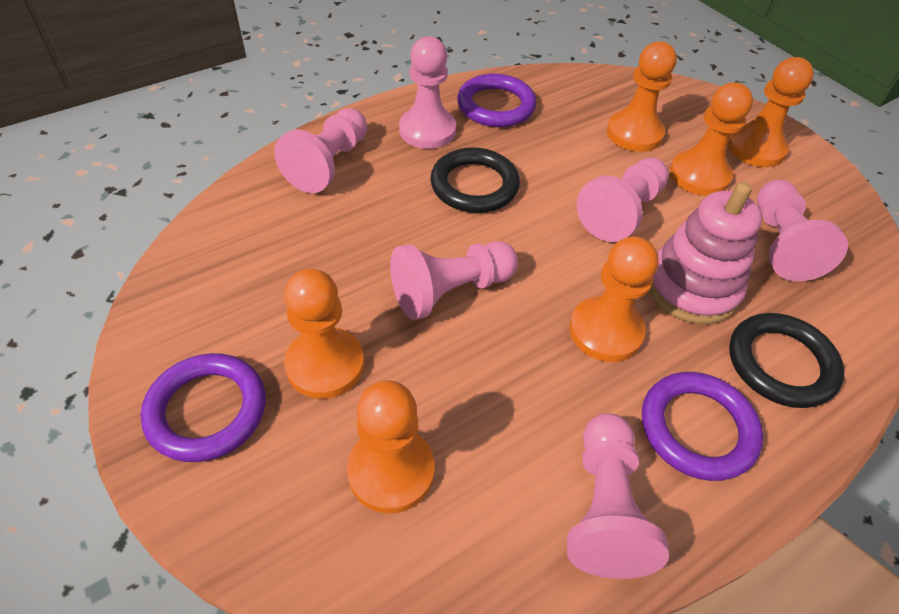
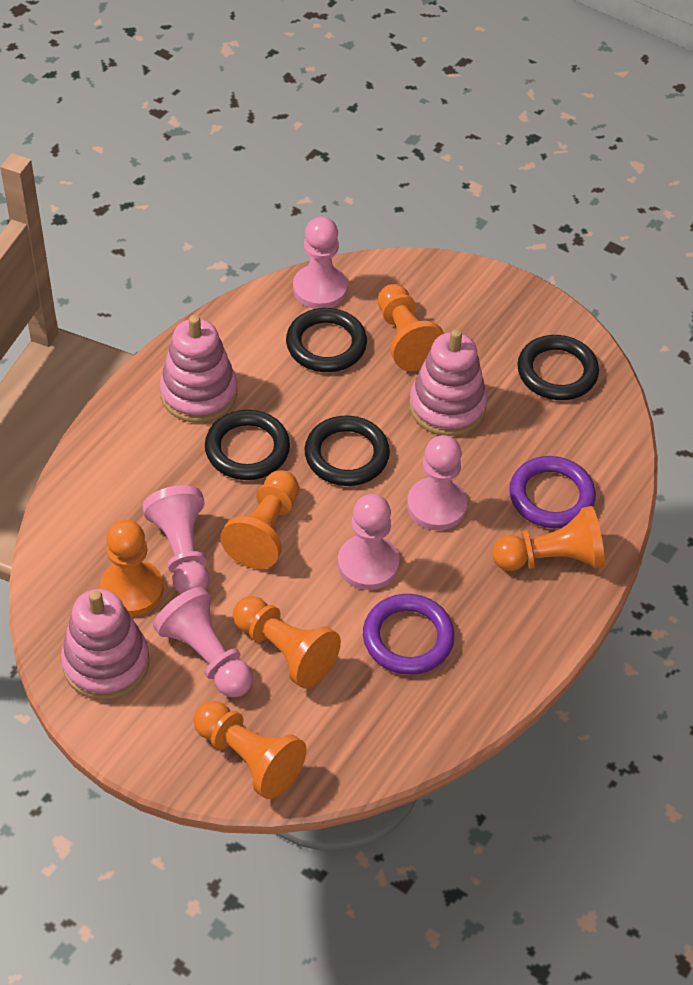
black ring: [430,147,520,213] [729,313,845,408] = 2 -> [205,410,290,480] [286,308,367,372] [305,416,390,486] [517,335,599,400] = 4
pink pawn: [274,108,367,193] [390,241,518,320] [399,36,456,149] [567,413,669,579] [577,158,669,242] [757,180,848,282] = 6 -> [142,485,209,594] [153,587,253,698] [293,216,348,309] [338,494,399,590] [407,435,467,530] = 5
pink stacking toy: [649,182,762,324] = 1 -> [61,589,149,700] [159,315,237,423] [409,329,487,436] = 3
purple ring: [141,353,266,462] [457,74,536,127] [642,372,763,481] = 3 -> [363,594,455,675] [509,456,596,529] = 2

